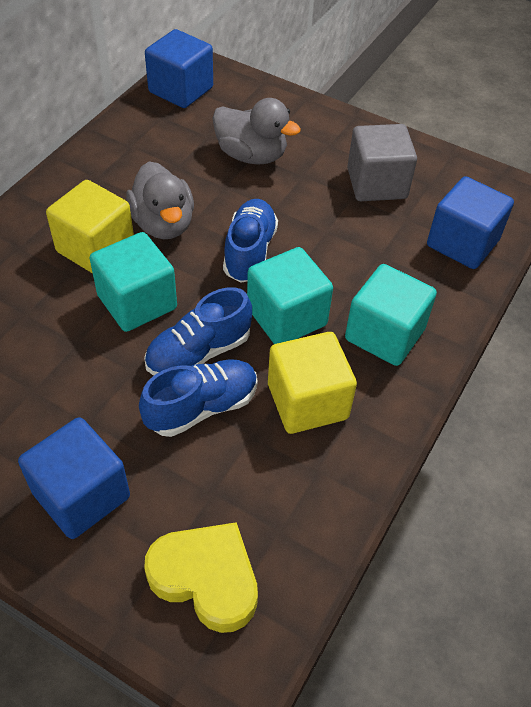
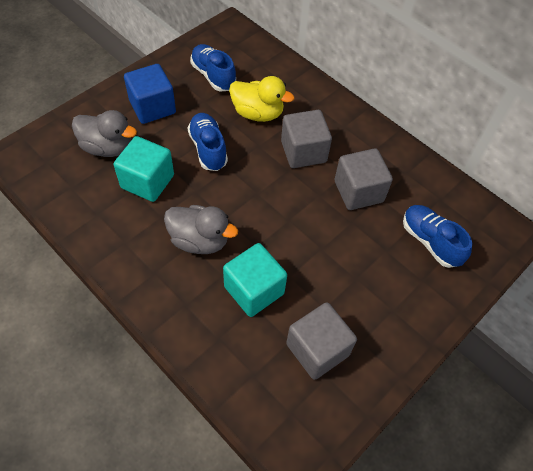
blue cube: [18,417,130,539] [145,29,213,108] [427,176,514,269] = 3 -> [124,64,176,124] = 1
grey cube: [347,124,417,201] = 1 -> [281,110,332,168] [286,302,357,380] [334,149,393,210] = 3
turquoise cube: [90,232,177,332] [247,247,333,344] [345,264,437,366] = 3 -> [113,136,174,202] [223,243,287,317] = 2
yellow cube: [46,180,134,274] [268,332,357,434] = 2 -> none = 0
yellow duck: none = 0 -> [229,76,294,122] = 1
yellow heart: [144,522,258,633] = 1 -> none = 0

